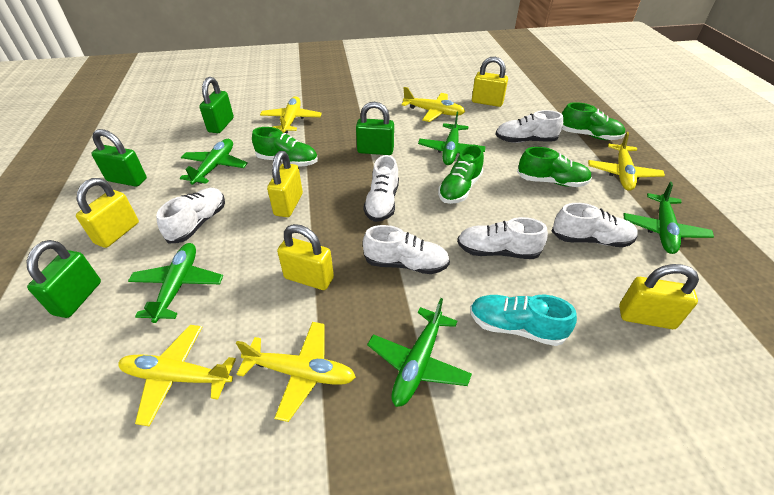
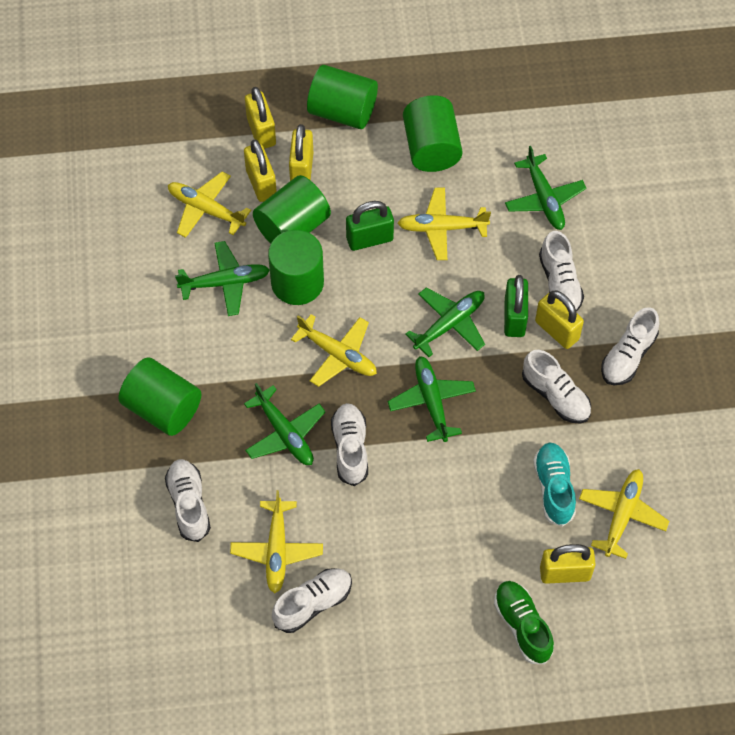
green cylinder: none = 0 -> [119,357,201,436] [253,175,331,244] [268,230,324,305] [307,65,378,129] [403,95,463,172] = 5
green padlock: [27,240,101,318] [91,129,147,187] [199,77,234,133] [356,102,394,155] = 4 -> [346,201,394,251] [504,275,528,337] = 2
green shoe: [252,127,318,167] [438,145,484,204] [517,147,592,187] [562,102,626,140] = 4 -> [494,581,554,664] = 1

